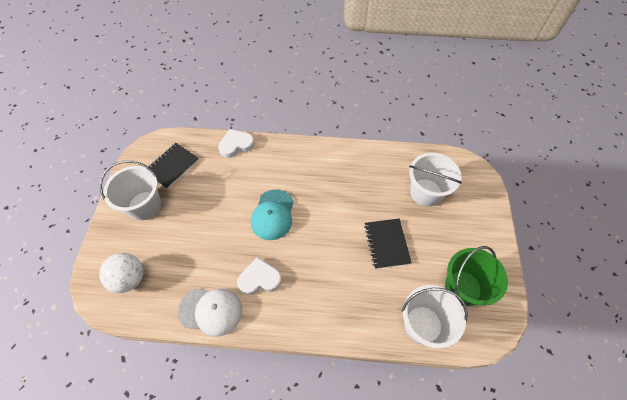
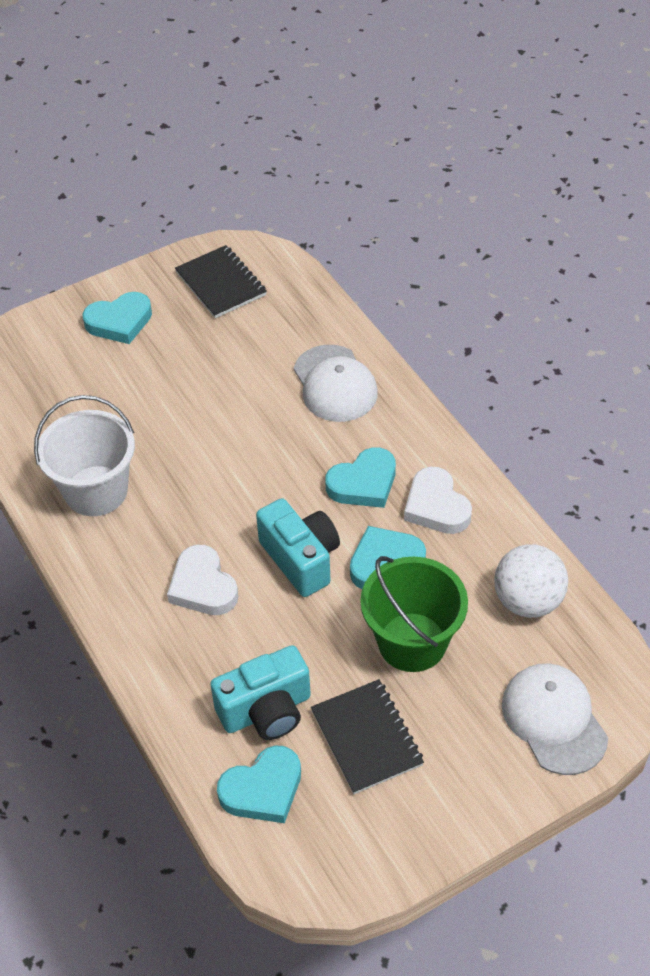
turquoise camera: none = 0 -> [210,645,311,740] [256,498,340,597] = 2
turquoise cap: [251,189,294,240] = 1 -> none = 0
turquoise heart: none = 0 -> [82,292,152,344] [217,746,301,823] [325,447,396,508] [350,526,426,589] = 4
white bucket: [100,160,161,220] [402,285,468,349] [409,153,462,207] = 3 -> [34,395,135,516] = 1
white cap: [178,288,242,336] = 1 -> [294,345,378,422] [502,663,608,775] = 2

